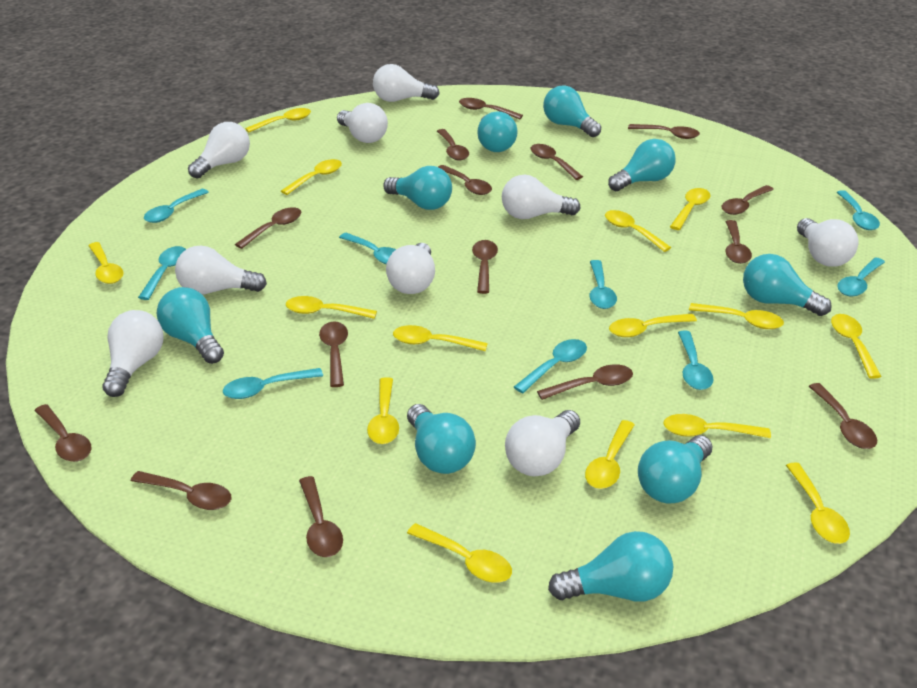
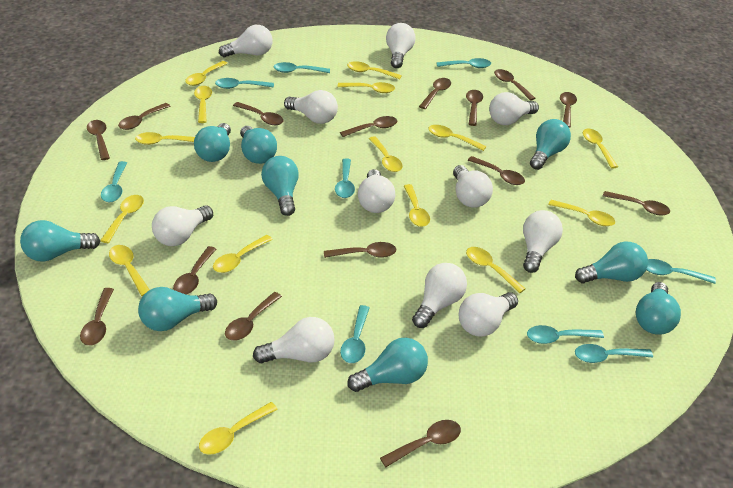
white light bulb: [102,310,163,397] [175,245,267,295] [188,122,250,179] [337,103,388,143] [373,64,440,102] [386,243,435,294] [502,175,580,219] [505,410,580,476] [797,218,858,267] = 9 -> [152,205,213,246] [219,25,273,57] [253,317,335,363] [284,90,338,124] [358,169,395,213] [386,23,416,68] [412,263,467,328] [453,165,493,208] [459,292,518,337] [489,92,539,125] [523,210,563,273] = 11

